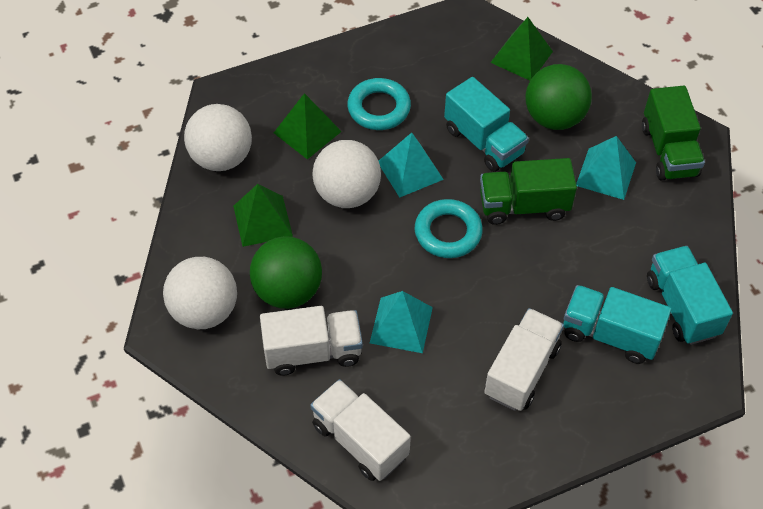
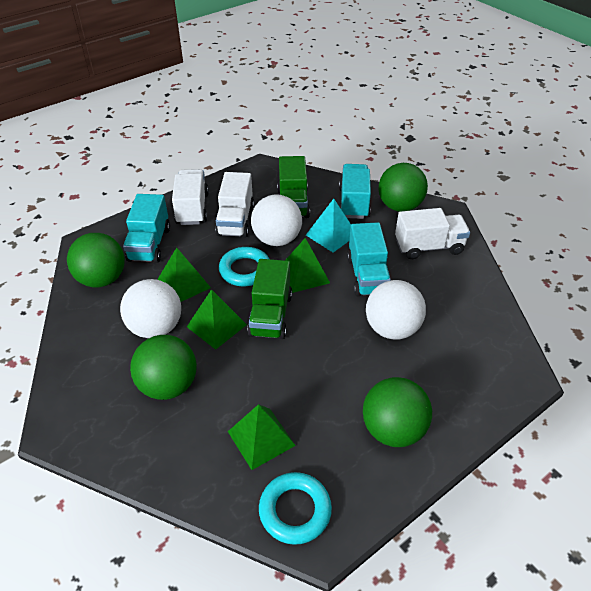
green ball: [250,236,322,309] [525,64,592,130] = 2 -> [67,233,125,288] [130,335,197,400] [363,377,432,447] [379,163,428,212] = 4
green pyramid: [233,184,293,247] [274,93,342,159] [490,17,553,81] = 3 -> [157,247,211,302] [187,289,247,350] [228,404,296,470] [285,238,330,293] = 4
turquoise pyramid: [370,291,433,353] [379,133,444,198] [576,136,636,200] = 3 -> [306,199,351,253] = 1

